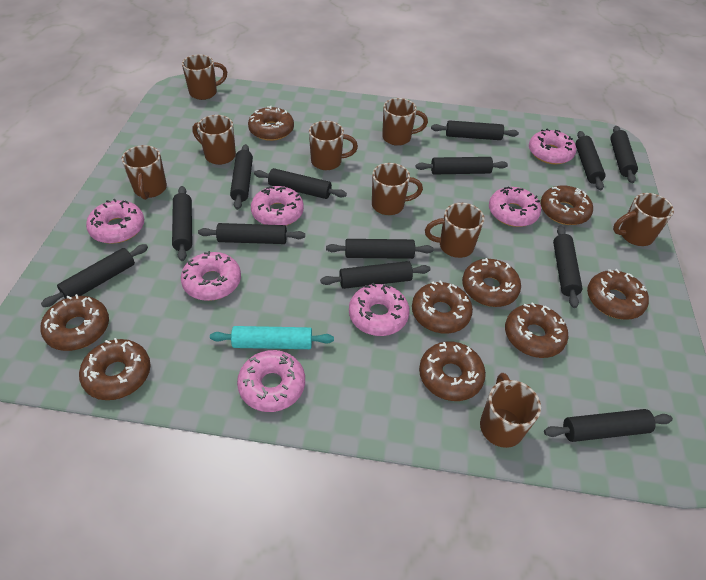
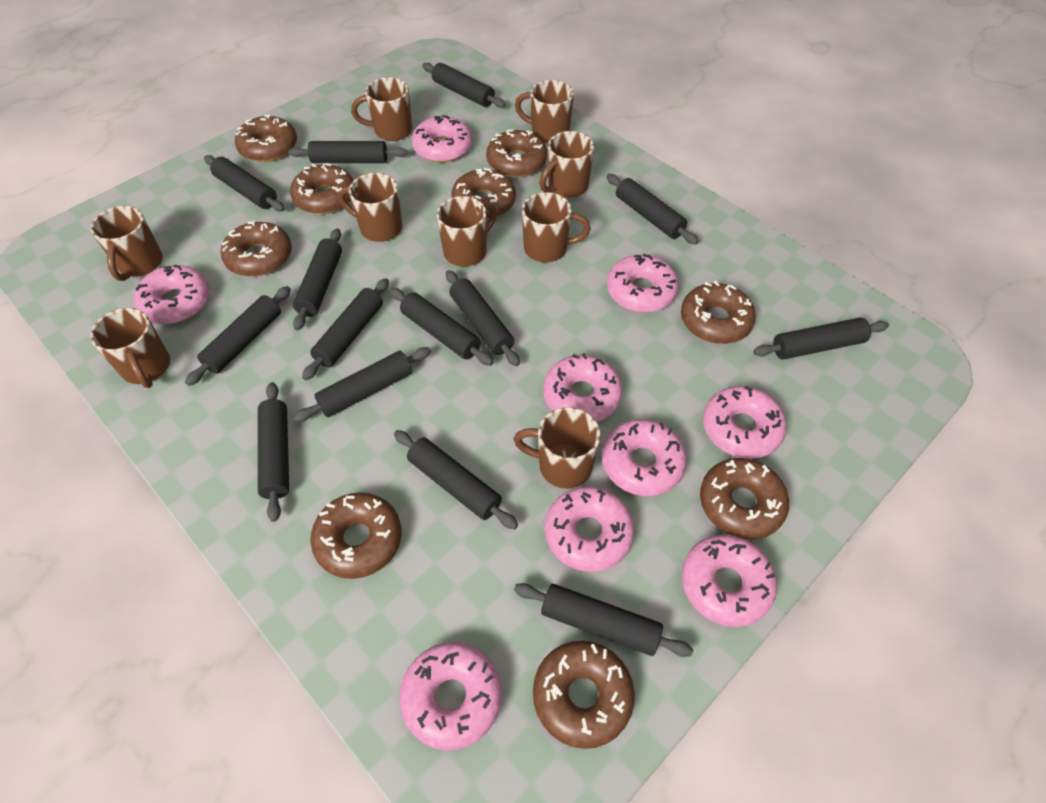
black rolling pin: [41,244,148,307] [172,186,192,261] [198,223,305,244] [230,144,253,210] [254,168,347,199] [320,261,430,289] [326,239,434,259] [416,157,508,174] [431,120,519,140] [544,409,673,442] [553,225,583,308] [576,131,605,190] [610,126,638,183] = 13 -> [185,286,291,386] [204,155,285,212] [258,382,289,522] [288,141,407,163] [293,228,342,330] [293,347,431,422] [302,278,389,380] [390,288,493,366] [394,430,518,530] [422,63,505,108] [446,270,520,366] [514,583,693,657] [606,174,698,245] [753,318,889,360] = 14
pink donut: [86,199,144,244] [181,251,241,301] [237,350,305,412] [251,186,304,226] [349,283,410,336] [489,187,541,227] [529,129,576,164] = 7 -> [133,265,210,324] [400,642,501,750] [412,115,472,162] [543,353,622,422] [545,486,634,572] [602,420,687,496] [607,254,679,313] [682,535,777,627] [703,386,787,459] = 9
turquoise rolling pin: [210,326,334,349] = 1 -> none = 0

